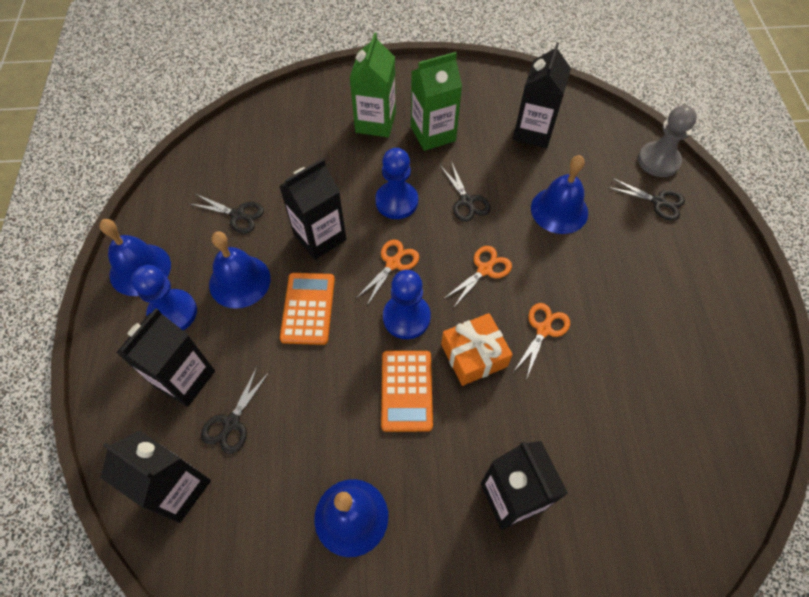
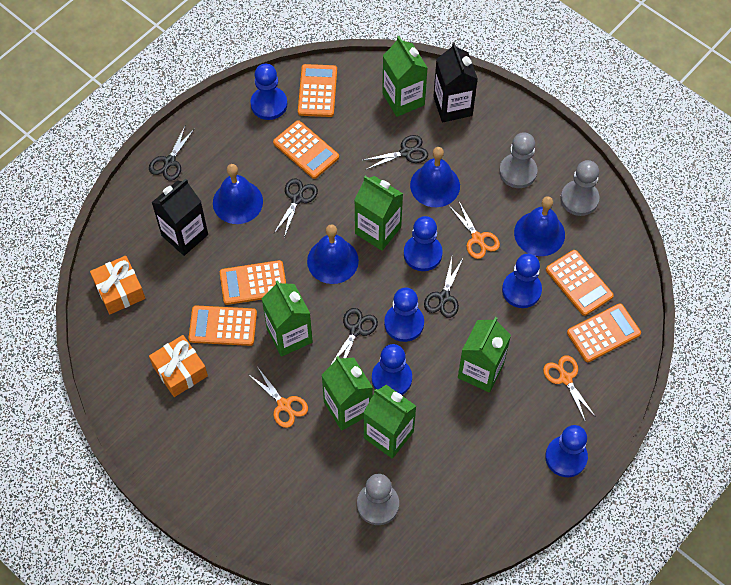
black carton: [100,430,211,523] [116,308,215,407] [279,158,347,260] [481,441,568,530] [513,42,571,148] = 5 -> [151,179,208,256] [433,42,478,122] = 2
black scissors: [190,194,264,233] [201,367,269,454] [441,161,491,222] [607,178,685,221] = 4 -> [149,126,195,181] [274,179,318,238] [330,308,378,366] [364,135,428,170] [424,258,463,318] = 5
blue pawn: [131,265,197,330] [375,148,418,219] [383,270,431,339] = 3 -> [251,64,287,120] [372,344,412,395] [384,287,424,342] [404,216,443,271] [502,254,542,308] [545,425,588,477] = 6
green carton: [350,32,396,137] [411,52,462,151] = 2 -> [262,280,313,357] [322,356,373,431] [354,176,403,251] [363,385,416,459] [382,36,428,117] [458,317,511,392] = 6
grey pawn: [638,105,697,177] = 1 -> [357,474,399,525] [499,132,538,188] [561,160,599,216] = 3
orange calculator: [280,273,335,345] [381,351,433,432] = 2 -> [189,306,257,346] [220,260,286,305] [273,120,339,179] [298,64,337,117] [546,250,614,316] [567,303,641,362] = 6
orange gift: [441,313,513,386] = 1 -> [90,256,145,314] [149,335,208,397] = 2

